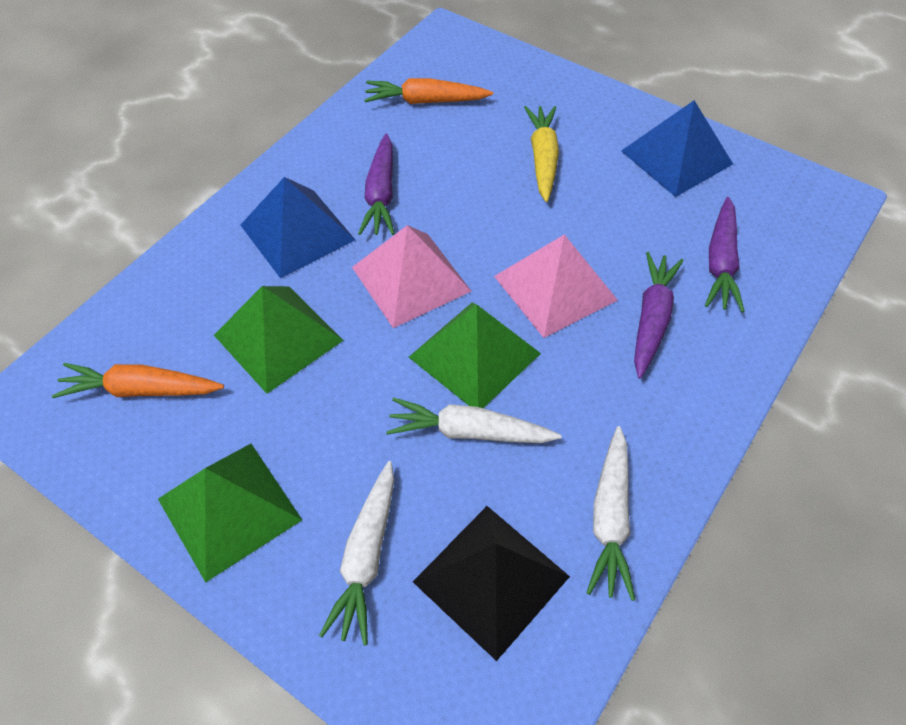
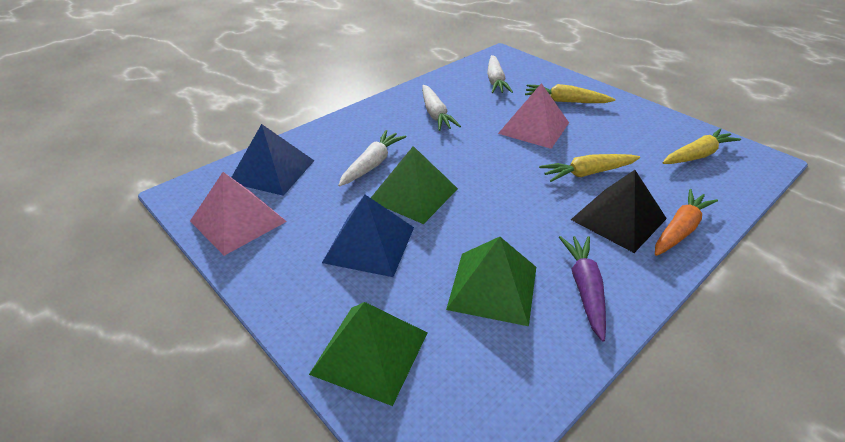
orange carrot: [52,363,224,398] [364,78,493,104] = 2 -> [655,189,718,256] = 1
purple carrot: [358,133,395,235] [634,252,684,379] [705,197,745,312] = 3 -> [559,236,606,342] = 1
yellow carrot: [524,106,559,202] = 1 -> [525,84,615,103] [539,154,640,182] [663,128,741,164] = 3

